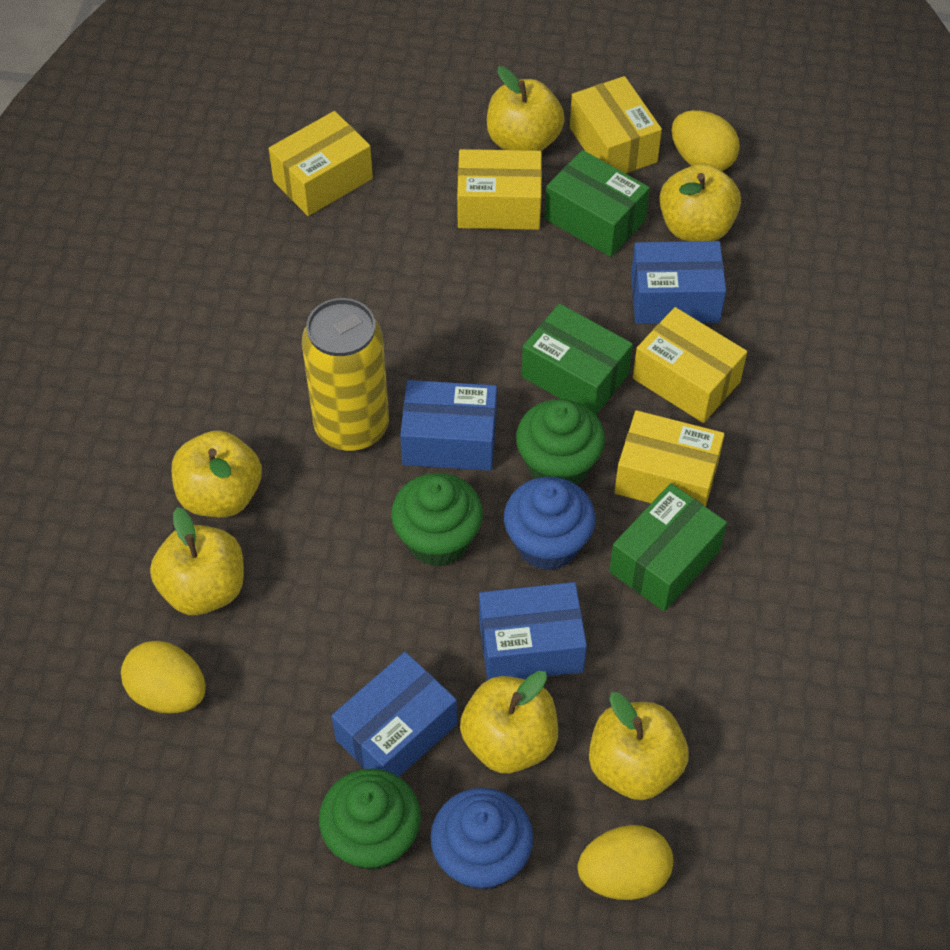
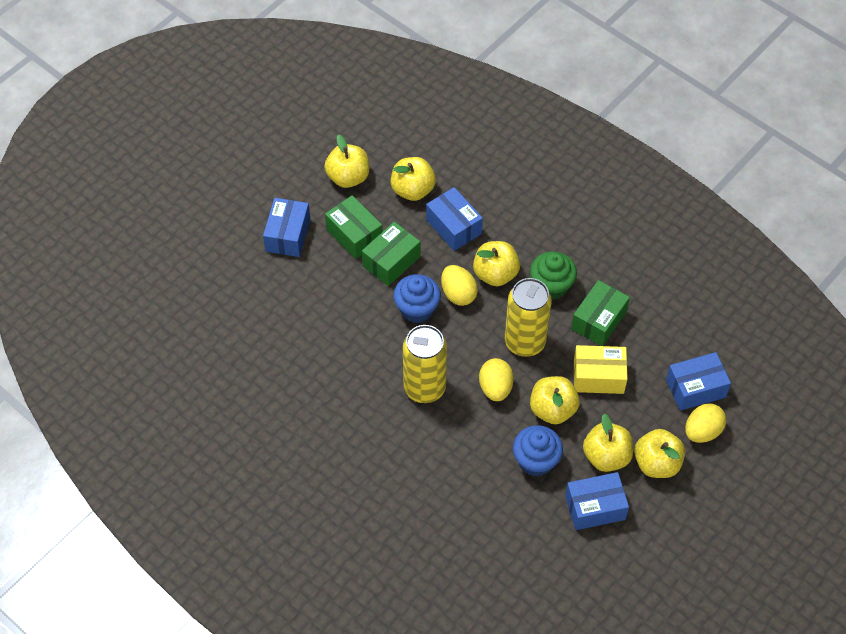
green cupcake: [319,769,421,871] [391,473,483,567] [516,399,605,485] = 3 -> [530,251,577,300] = 1
yellow box: [269,111,373,216] [457,149,542,230] [570,76,662,174] [615,410,725,507] [633,307,747,423] = 5 -> [574,345,627,394] = 1
yellow can: [302,298,389,452] = 1 -> [403,325,447,403] [505,278,552,357] = 2

